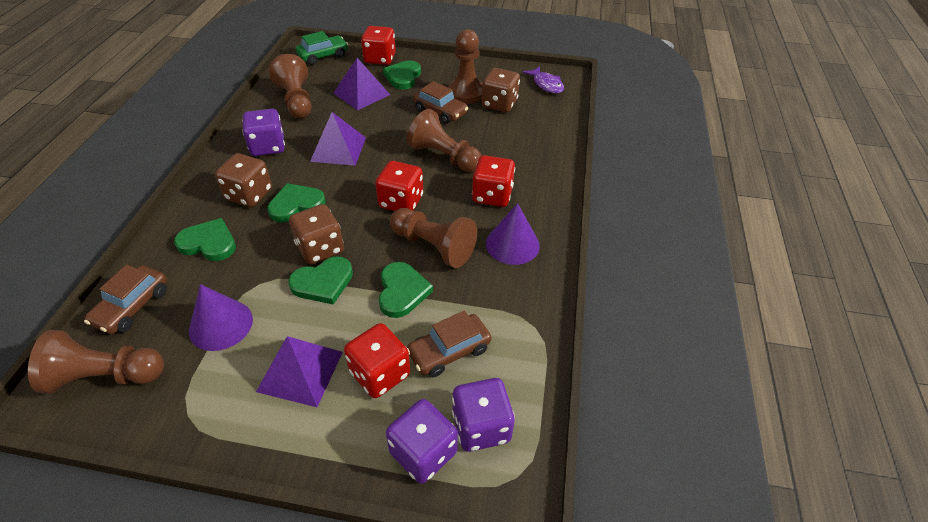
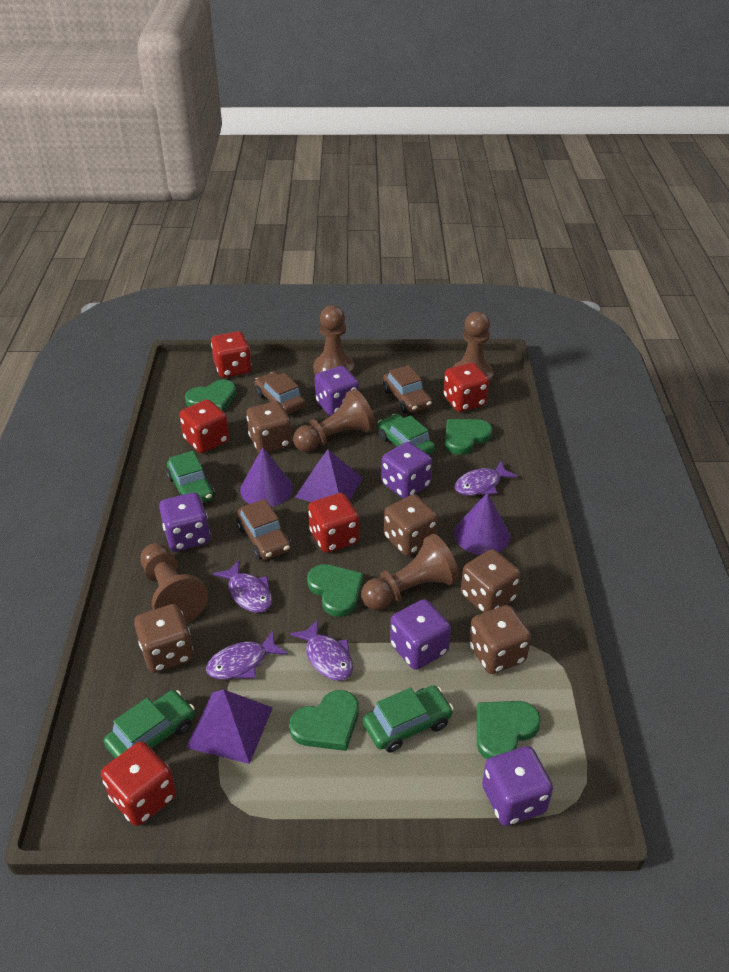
brown dice: [215,153,272,207] [289,204,344,264] [482,68,520,112] = 3 -> [134,604,194,673] [246,401,292,453] [384,494,438,556] [461,549,521,613] [469,605,531,674] = 5
green car: [296,31,348,65] = 1 -> [103,690,195,758] [166,451,215,503] [363,685,454,753] [378,414,435,455] = 4
purple dice: [242,109,285,156] [386,399,458,484] [452,378,515,452] = 3 -> [159,492,210,551] [315,366,359,416] [381,442,433,499] [390,599,451,670] [482,746,553,826] = 5
purple fish: [522,66,564,94] = 1 -> [206,630,288,680] [213,560,272,613] [290,619,353,681] [455,461,518,496] = 4
purple pyramid: [256,336,343,407] [310,112,366,166] [334,58,390,110] = 3 -> [186,689,273,764] [295,450,363,502] = 2
red dice: [344,323,410,398] [361,26,396,65] [375,161,423,211] [472,155,515,207] = 4 -> [101,741,176,826] [179,399,229,453] [211,331,252,378] [308,493,359,553] [443,363,489,412] = 5

